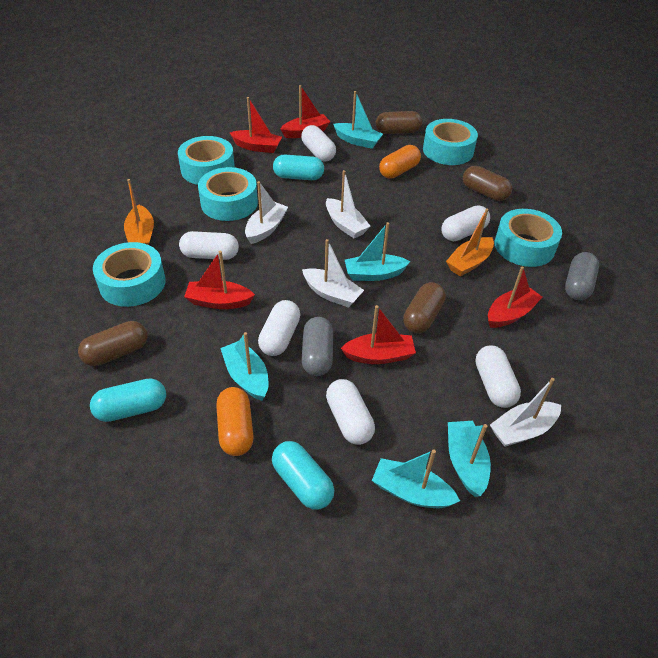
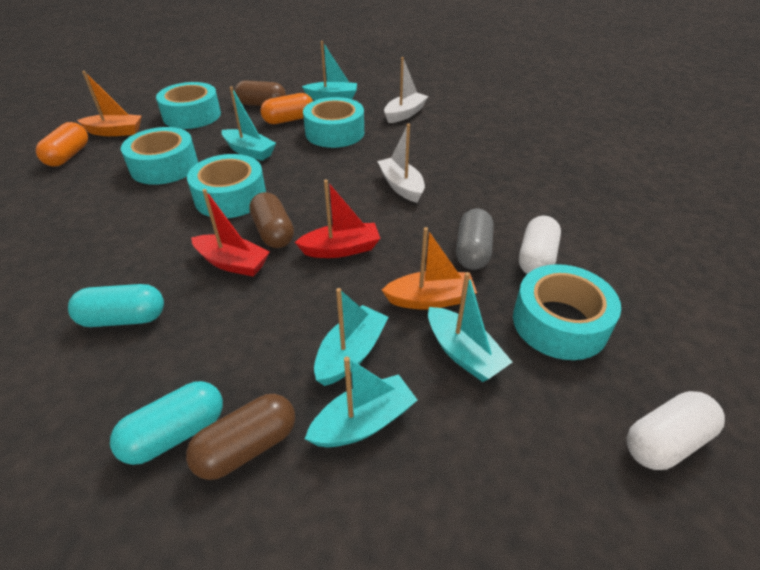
brown capsule: [78,321,148,366] [376,111,422,134] [403,282,446,333] [463,166,512,201] = 4 -> [186,394,295,480] [235,80,286,106] [249,192,294,248] = 3
grey capsule: [302,317,333,376] [565,252,599,300] = 2 -> [456,209,494,270] = 1
red boat: [184,251,255,309] [230,97,282,153] [280,85,330,138] [341,305,416,364] [488,267,542,328] = 5 -> [191,189,270,276] [295,180,380,258] = 2
turquoise capsule: [90,379,166,422] [272,441,334,510] [273,155,324,180] = 3 -> [68,284,164,327] [110,381,223,465] = 2
white boat: [245,181,288,244] [302,239,364,308] [326,170,370,238] [490,378,561,447] = 4 -> [377,124,425,203] [384,57,428,123] = 2
white capsule: [179,231,239,260] [258,300,300,356] [301,125,336,162] [326,379,375,445] [441,205,490,241] [475,345,521,408] = 6 -> [519,216,561,274] [627,391,725,470] = 2

